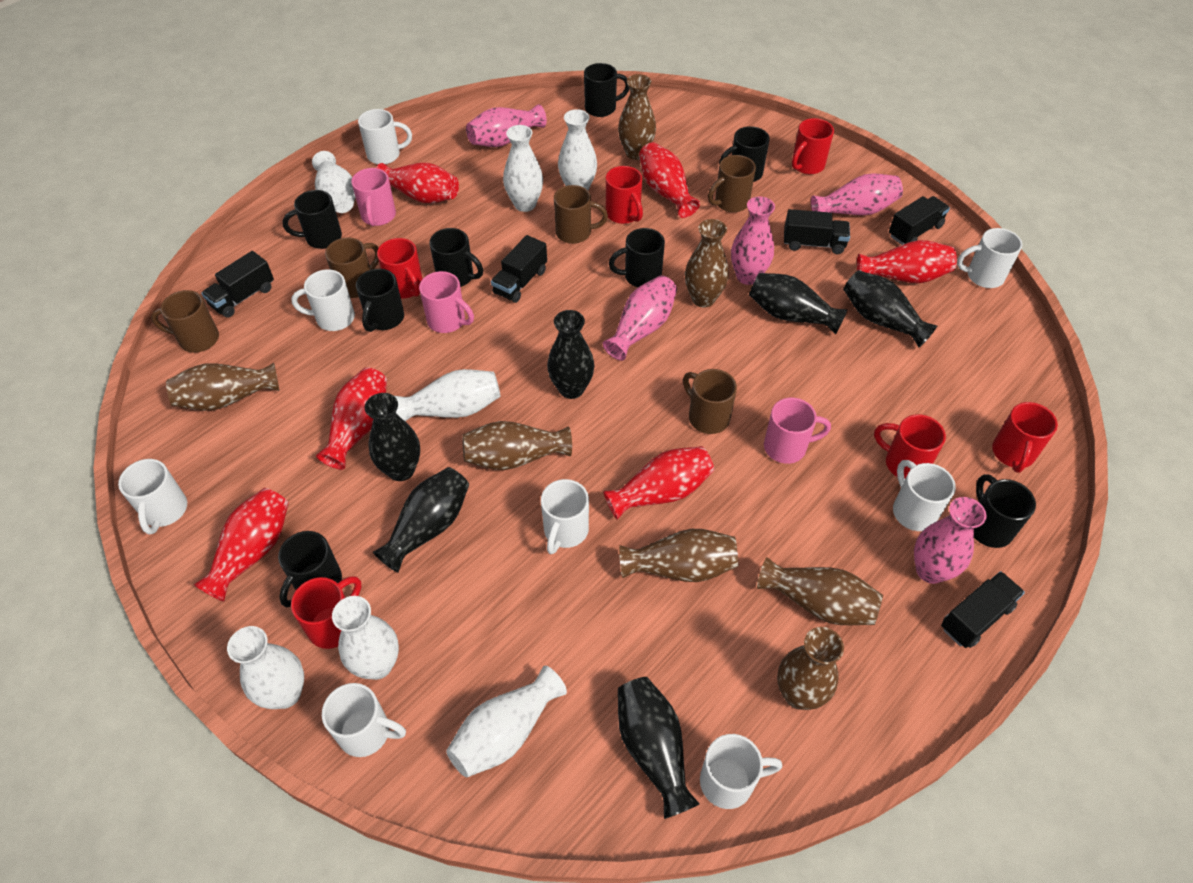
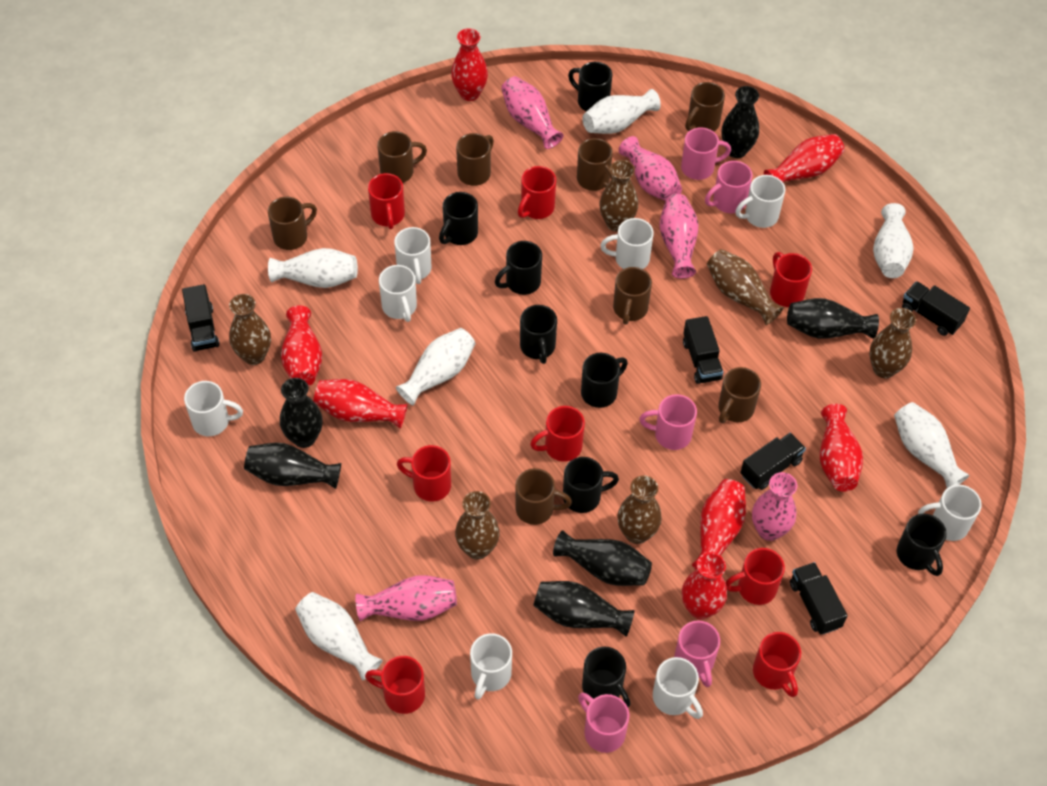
brown mug: [151,290,219,353] [325,238,379,298] [554,185,608,244] [683,369,737,434] [708,155,756,212] = 5 -> [268,197,317,250] [377,131,427,183] [456,133,494,186] [515,468,572,525] [577,138,613,191] [613,267,652,325] [685,82,725,132] [718,367,761,423] = 8
brown vase: [166,363,279,411] [462,421,572,470] [618,74,656,160] [619,529,738,582] [685,219,729,308] [757,557,883,625] [777,627,844,710] = 7 -> [229,294,271,365] [455,491,500,560] [600,160,638,232] [617,476,662,544] [707,249,784,325] [869,308,916,378] = 6
pink mug: [351,168,396,226] [419,271,474,333] [764,398,831,464] = 3 -> [578,693,629,753] [639,394,697,450] [674,621,720,687] [681,127,731,180] [705,161,753,213] = 5
red mug: [291,576,361,649] [377,238,422,298] [606,166,643,224] [792,118,834,174] [874,414,946,479] [992,402,1058,473] = 6 -> [365,656,425,714] [368,173,405,229] [397,445,451,501] [518,166,556,219] [530,406,585,462] [725,548,785,605] [753,632,801,697] [770,252,812,307] = 8
red vase: [194,488,289,602] [316,367,387,470] [376,163,459,203] [603,446,714,519] [639,142,700,218] [857,240,957,283] = 6 -> [281,305,322,386] [313,379,408,429] [451,28,488,101] [682,552,727,619] [692,479,746,570] [764,134,845,182] [820,404,863,491] = 7
white vase: [227,626,304,709] [312,151,355,213] [332,596,399,680] [395,369,501,421] [446,666,567,778] [503,125,543,212] [558,109,597,190] = 7 -> [268,248,358,288] [295,592,383,681] [396,328,476,405] [582,89,661,134] [873,203,913,278] [894,402,970,488] = 6

